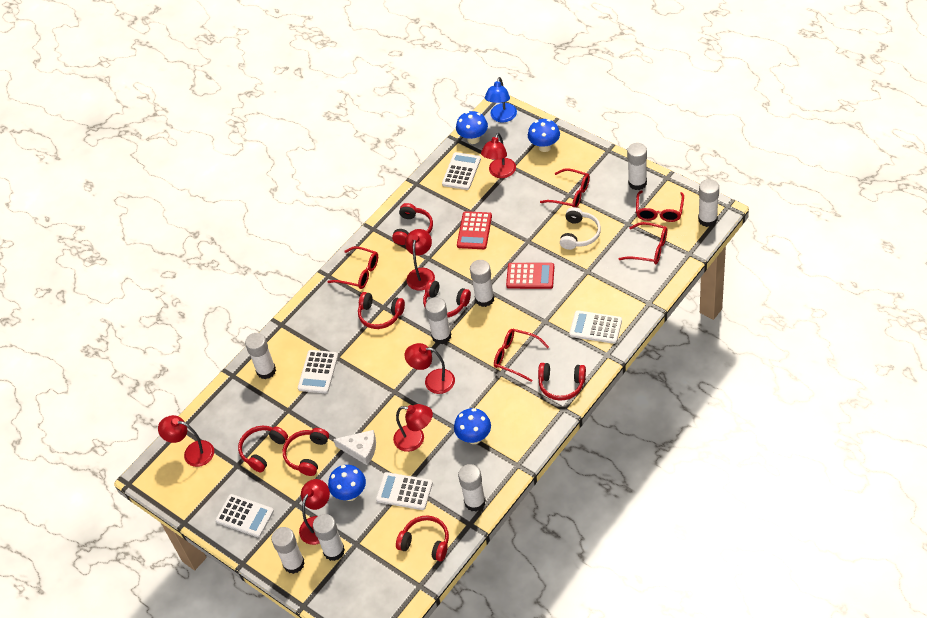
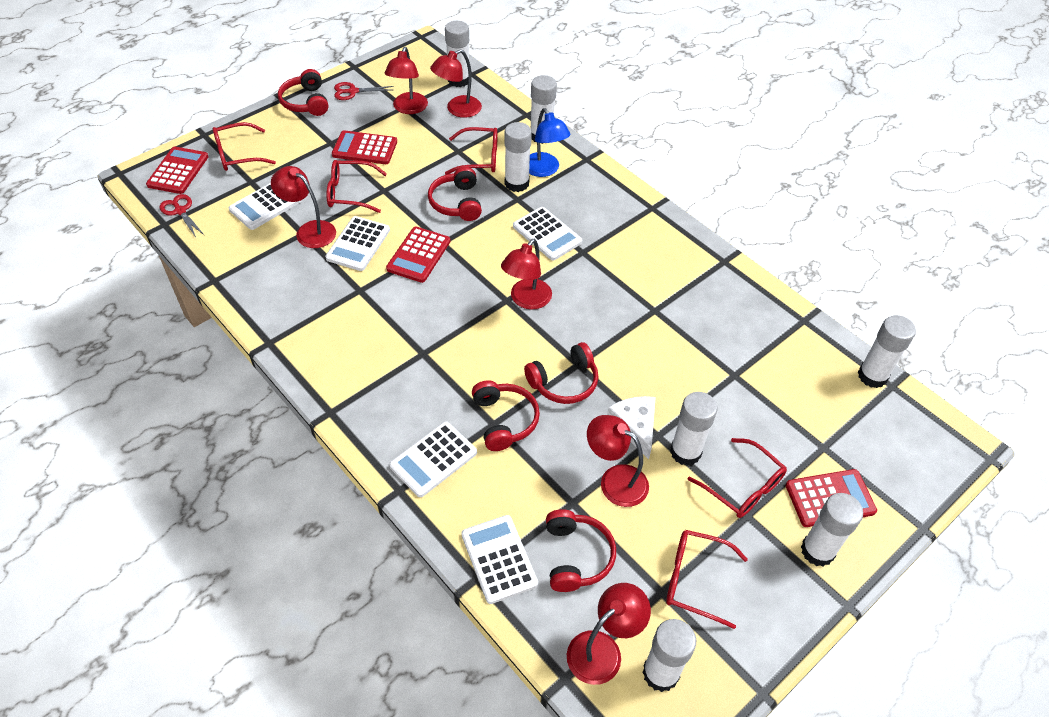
blue mushroom: [328,465,366,501] [454,408,491,444] [456,111,488,144] [528,119,560,152] = 4 -> none = 0
red calculator: [457,211,492,249] [506,263,554,289] = 2 -> [146,146,208,194] [332,130,397,164] [386,227,451,283] [786,469,877,527] = 4
red headphones: [238,426,288,473] [282,428,329,476] [358,292,405,329] [392,203,433,245] [396,516,449,562] [423,280,471,317] [538,363,586,401] = 7 -> [278,69,328,116] [428,167,482,221] [472,380,540,451] [524,342,599,404] [546,509,616,592] = 5
red scissors: none = 0 -> [160,194,205,237] [334,82,394,100] = 2
white glue stick: [245,333,276,379] [271,527,305,574] [313,514,345,561] [425,297,451,344] [458,464,486,512] [470,260,494,307] [627,143,647,190] [698,179,719,227] = 8 -> [445,21,469,87] [504,122,532,192] [530,75,557,144] [642,619,696,692] [670,392,717,466] [801,493,863,566] [858,315,916,388] = 7
white headphones: [560,207,601,250] = 1 -> none = 0

